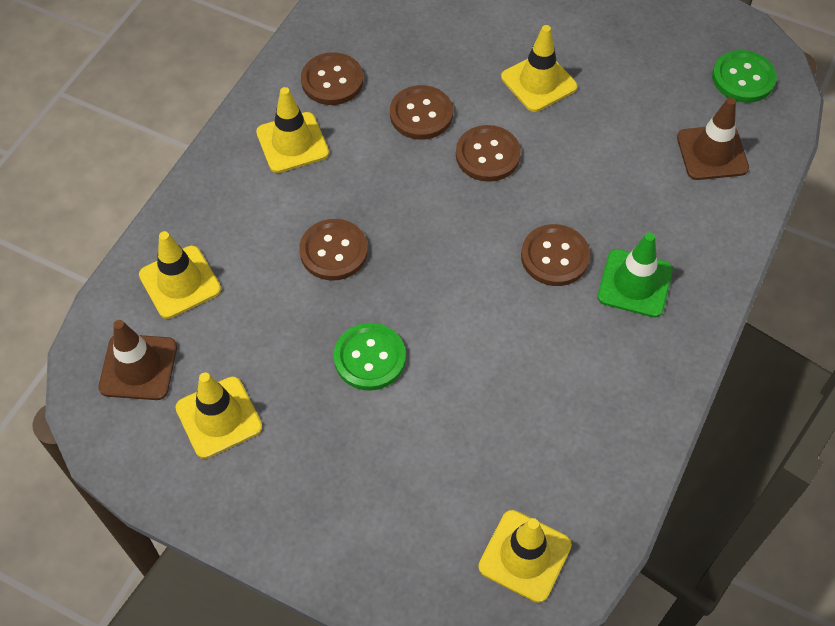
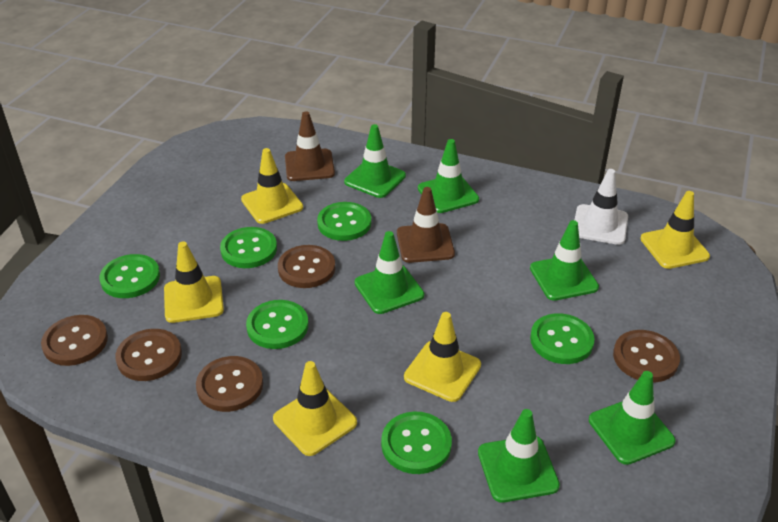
green button: [334,323,406,391] [712,50,777,103] = 2 -> [99,254,160,298] [220,227,277,268] [246,300,308,349] [317,202,371,241] [381,412,452,474] [530,313,595,364] = 6
green traffic cone: [598,233,673,318] = 1 -> [344,124,406,198] [355,231,424,314] [418,139,479,213] [478,409,560,503] [530,220,599,301] [589,371,676,465] = 6
white traffic cone: none = 0 -> [574,169,628,245] = 1

